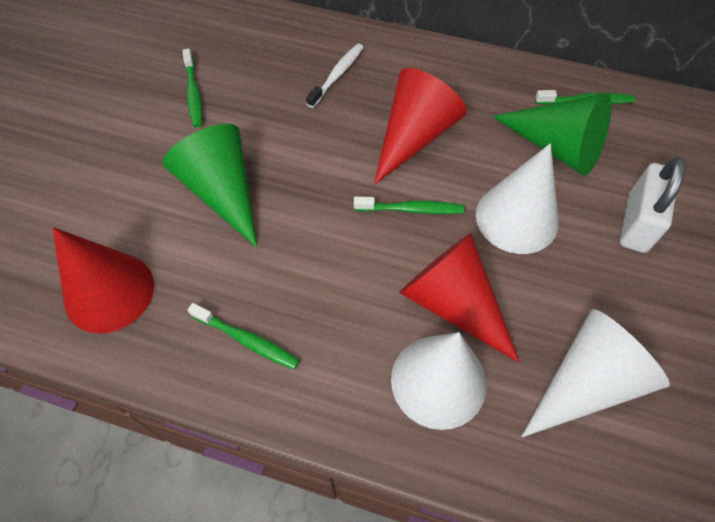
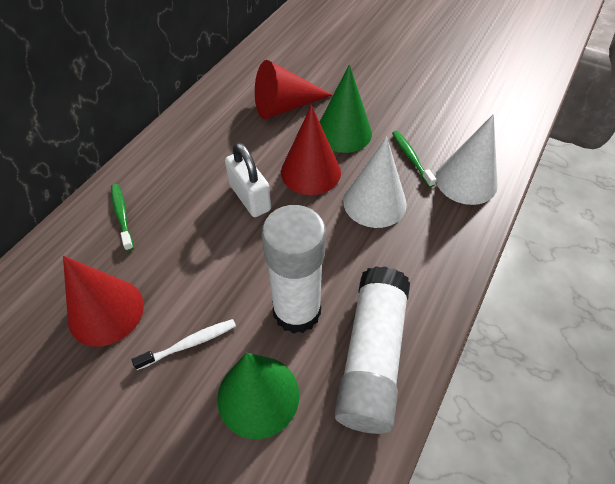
green toothbrush: [182,48,202,127] [188,303,300,369] [354,196,464,214] [535,90,635,104] = 4 -> [111,184,134,251] [392,131,437,187] = 2
white cone: [391,332,487,430] [476,143,559,254] [521,309,670,437] = 3 -> [343,137,407,228] [436,114,498,205] = 2
white glue stick: none = 0 -> [261,205,326,334] [334,266,410,434] = 2

